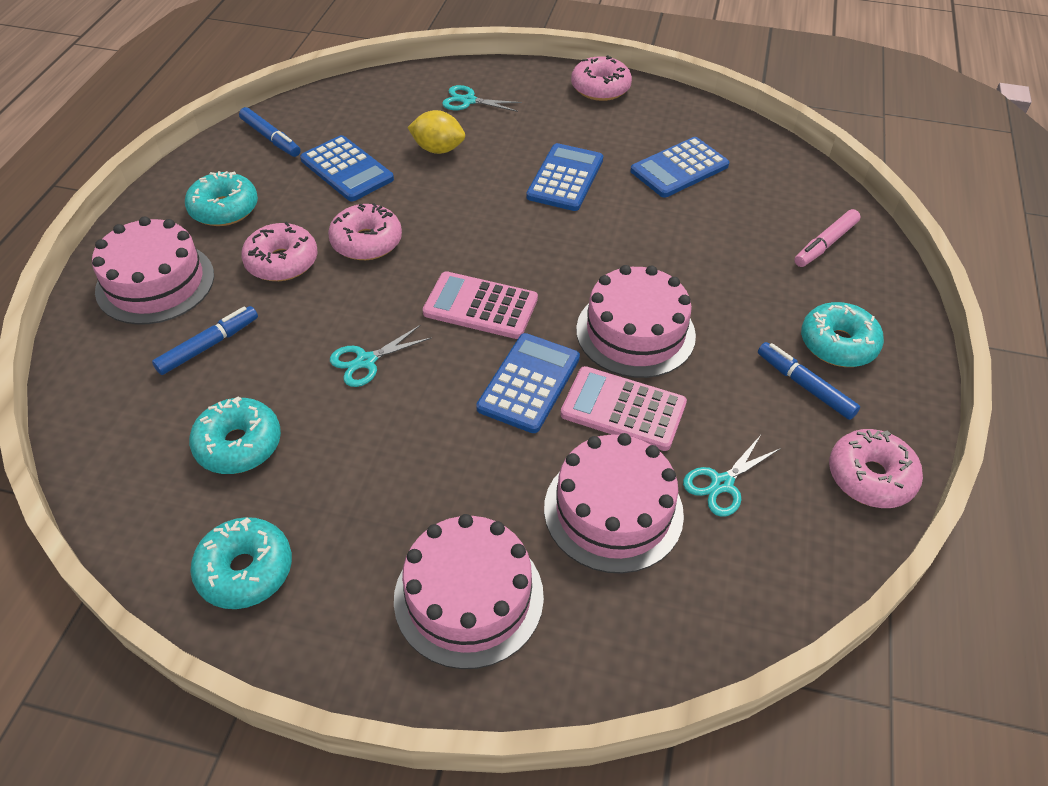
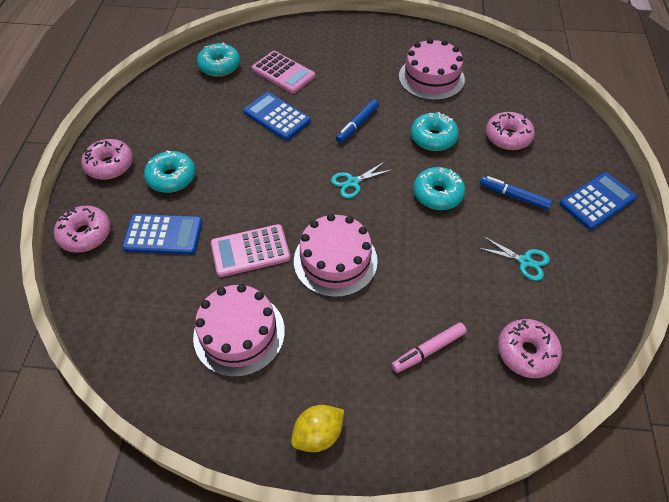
blue calculator: [300,135,394,201] [476,333,580,433] [526,143,603,211] [630,137,729,198] = 4 -> [122,214,202,255] [243,92,311,141] [560,172,637,230] = 3
blue marker: [152,306,258,375] [239,107,301,157] [758,342,860,420] = 3 -> [336,99,379,143] [480,176,552,210] = 2
pink cake: [92,217,214,325] [394,514,544,669] [544,433,684,574] [576,265,696,378] = 4 -> [193,284,285,377] [294,214,378,297] [399,38,465,100] = 3
turquoise scissors: [330,325,432,387] [442,85,522,112] [683,435,781,517] = 3 -> [331,162,393,198] [479,236,550,281] = 2

